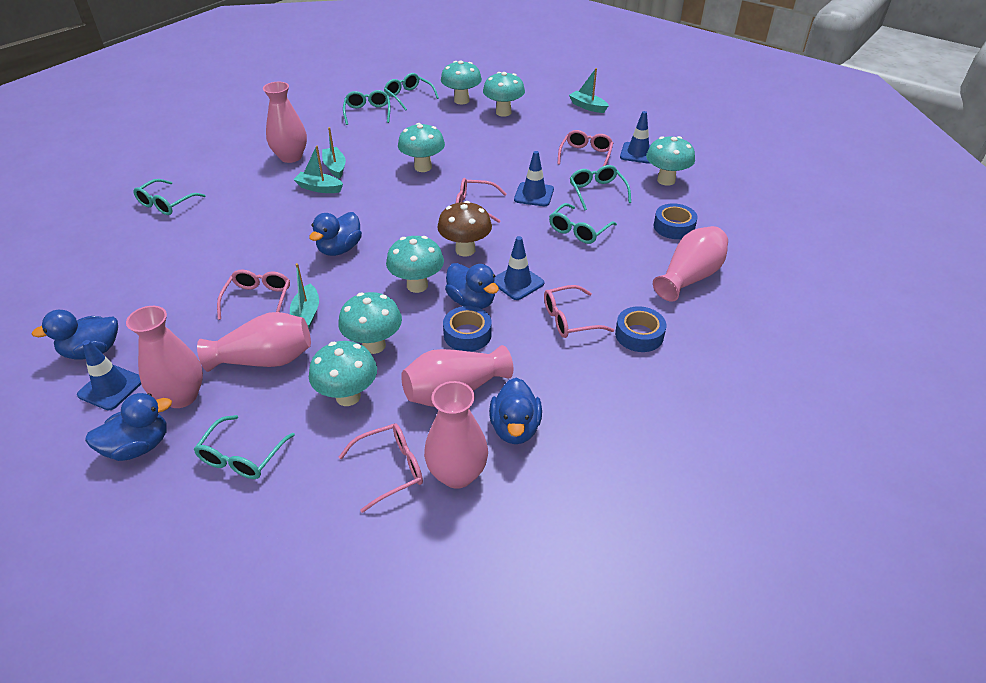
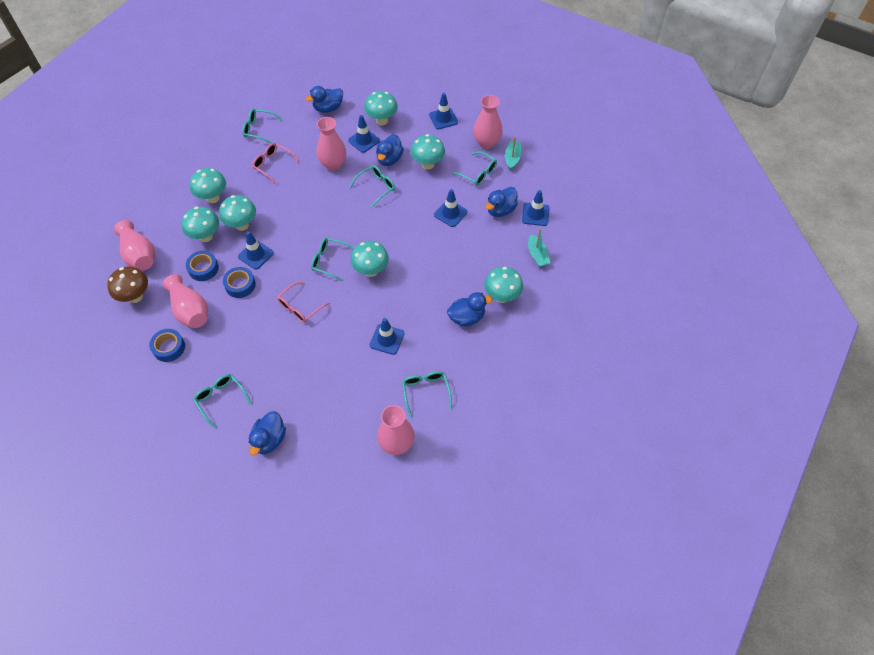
blue traffic cone: [77,340,141,411] [494,236,544,300] [514,151,554,206] [620,111,651,164] = 4 -> [238,231,274,269] [348,115,380,153] [370,318,404,355] [429,93,458,129] [434,189,468,227] [522,190,549,226] = 6
pink glasses: [217,270,290,320] [339,423,423,513] [456,178,507,223] [544,285,614,338] [557,130,613,166] = 5 -> [252,143,299,184] [277,282,330,323] = 2
pink vase: [126,306,203,408] [197,312,311,372] [263,82,307,163] [401,345,513,407] [424,381,488,489] [653,226,728,302] = 6 -> [114,220,155,271] [163,274,208,328] [317,117,346,171] [377,405,415,455] [473,95,502,149] = 5
turquoise boat: [290,263,319,328] [293,146,343,193] [322,127,346,179] [569,68,609,113] = 4 -> [505,136,521,170] [528,228,550,267] = 2

